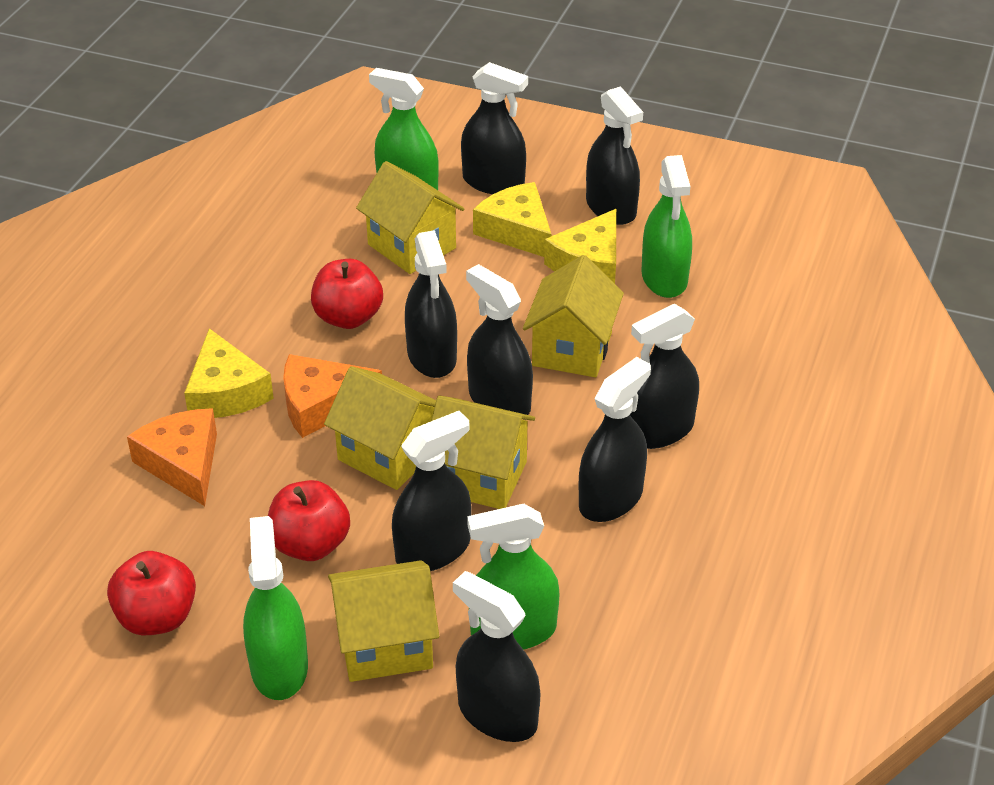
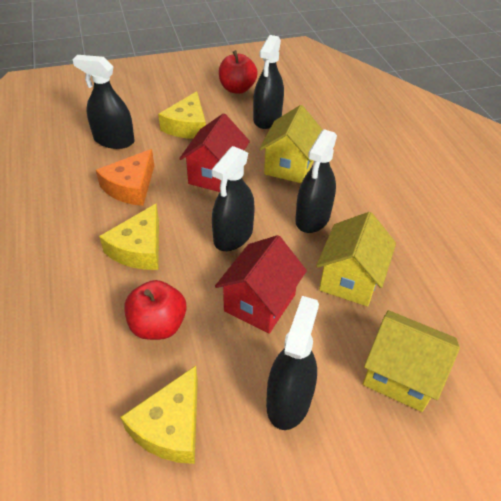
black spray bottle: [392,411,471,571] [405,230,457,378] [453,571,541,742] [461,62,528,194] [466,264,533,415] [579,357,651,522] [586,86,643,225] [630,304,699,449] = 8 -> [72,55,134,149] [212,146,255,251] [253,35,284,129] [266,296,319,430] [295,129,337,233] = 5
green spray bottle: [243,516,308,700] [369,68,439,190] [467,504,560,650] [641,155,692,298] = 4 -> none = 0
orange cheese: [127,408,217,506] [283,354,382,438] = 2 -> [96,149,154,206] = 1
red apple: [107,551,196,635] [268,480,350,561] [311,259,383,329] = 3 -> [124,280,187,340] [219,50,258,94] = 2
red house: none = 0 -> [179,113,250,192] [215,235,307,334] = 2
yellow house: [324,366,436,490] [328,560,439,682] [356,161,465,274] [432,395,535,509] [523,255,624,377] = 5 -> [259,105,323,183] [316,212,396,307] [363,310,460,412] = 3

